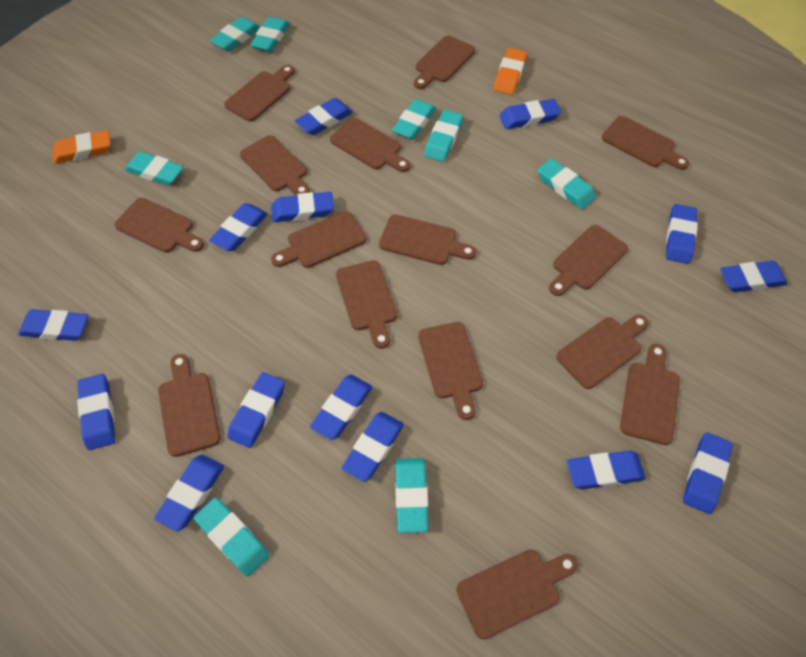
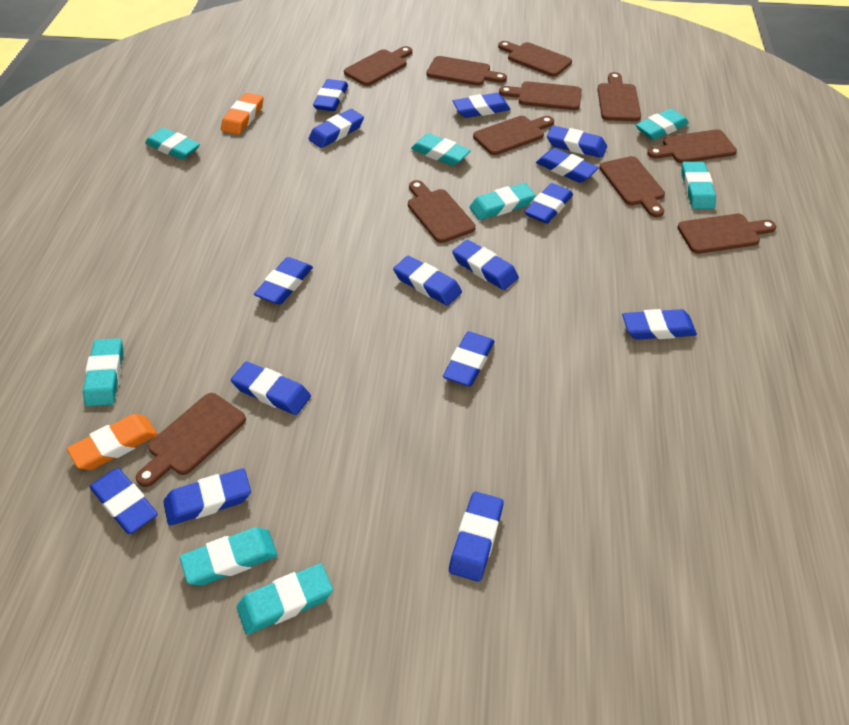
blue eraser: [18,309,89,341] [77,374,116,450] [154,455,224,531] [209,203,268,251] [227,372,285,448] [271,192,334,222] [295,98,353,135] [310,375,373,440] [342,412,404,482] [500,99,561,129] [567,450,646,489] [666,204,698,264] [683,432,733,514] [720,261,788,292] = 14 -> [90,468,158,534] [163,468,251,526] [231,362,311,415] [254,257,313,305] [308,109,364,148] [313,79,348,111] [393,256,462,306] [443,332,495,386] [449,492,503,582] [452,240,519,290] [453,93,511,118] [525,183,573,224] [536,148,599,183] [547,126,607,158] [622,309,697,340] = 15
brown cutting board: [114,198,204,253] [158,354,221,457] [224,65,295,122] [240,135,310,195] [271,211,366,268] [330,118,410,172] [336,260,397,349] [379,214,476,265] [414,35,475,89] [418,322,483,420] [456,549,578,639] [549,225,628,296] [556,315,649,389] [602,116,689,170] [620,344,680,445] = 15 -> [136,393,246,487] [344,46,412,86] [408,180,476,243] [426,56,507,86] [473,116,554,155] [498,41,572,77] [499,81,582,110] [598,72,641,121] [599,156,665,217] [647,129,737,163] [677,214,776,254] = 11

